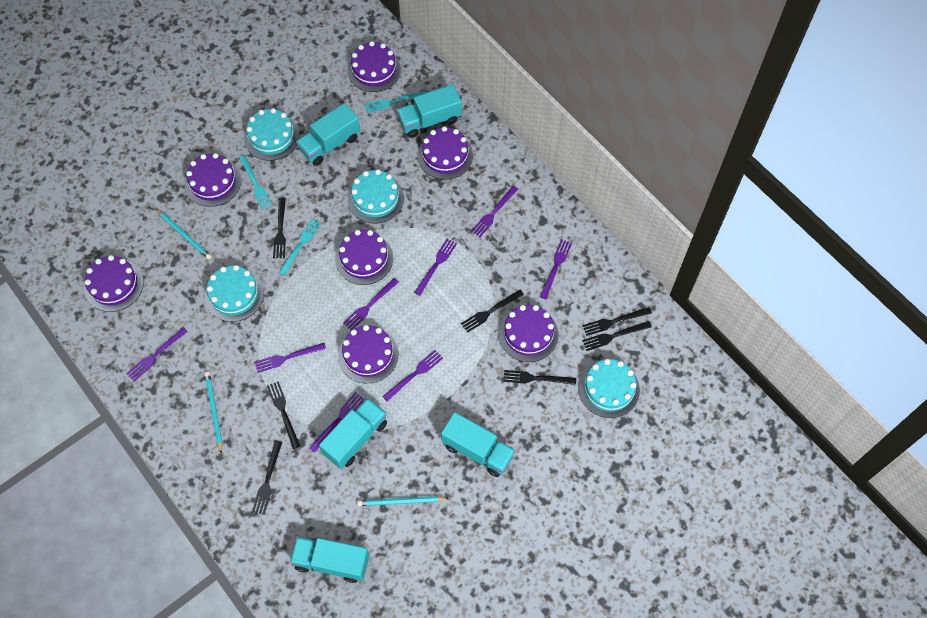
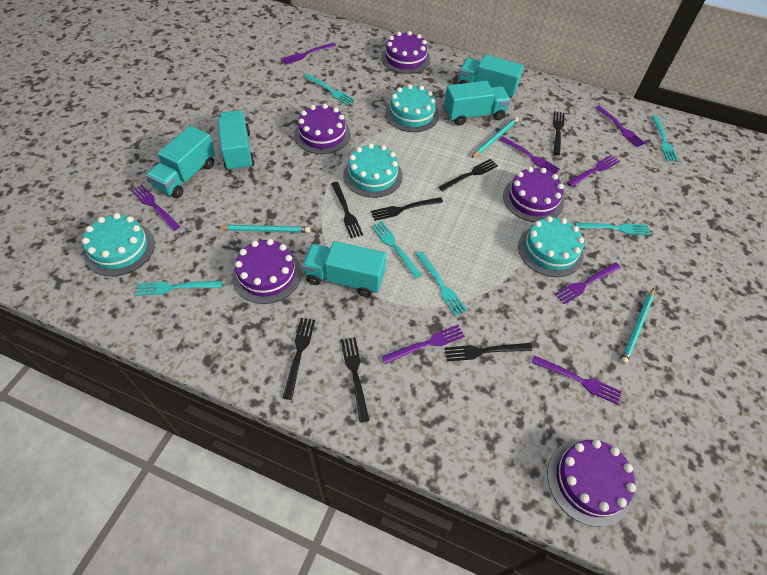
purple cake: [84,255,144,312] [185,153,241,207] [335,230,393,285] [338,325,399,383] [347,41,401,92] [418,126,473,179] [498,305,558,362] = 7 -> [232,239,302,304] [294,104,351,154] [381,31,430,74] [503,167,564,222] [547,439,636,527] = 5
turquoise fork: [239,155,273,210] [279,218,322,276] [365,91,428,113] = 3 -> [136,281,222,296] [304,74,355,105] [371,221,422,279] [415,251,467,316] [575,223,651,235] [651,116,679,162] = 6

